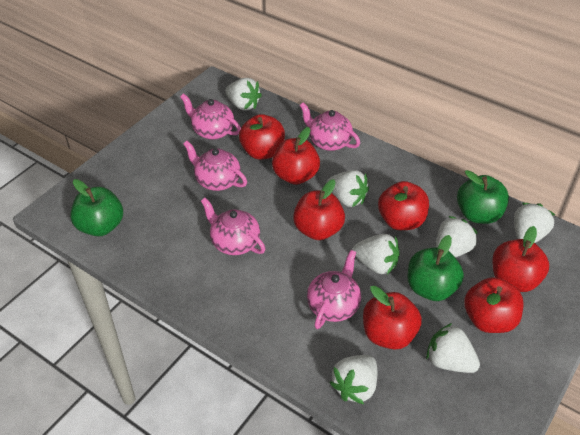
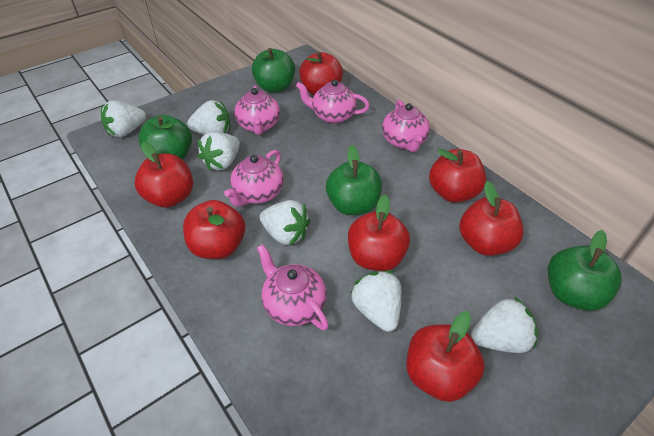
green apple: [70,179,123,236] [408,235,464,301] [457,170,509,224] = 3 -> [138,115,192,160] [252,48,295,93] [326,145,382,215] [548,230,622,311] = 4
white strawberry: [225,78,262,111] [326,170,369,207] [330,355,377,404] [353,234,400,274] [426,323,480,373] [436,216,478,257] [514,203,555,243] = 7 -> [101,100,146,137] [187,100,230,135] [198,132,240,171] [260,200,310,245] [351,271,402,332] [471,296,538,353] = 6

